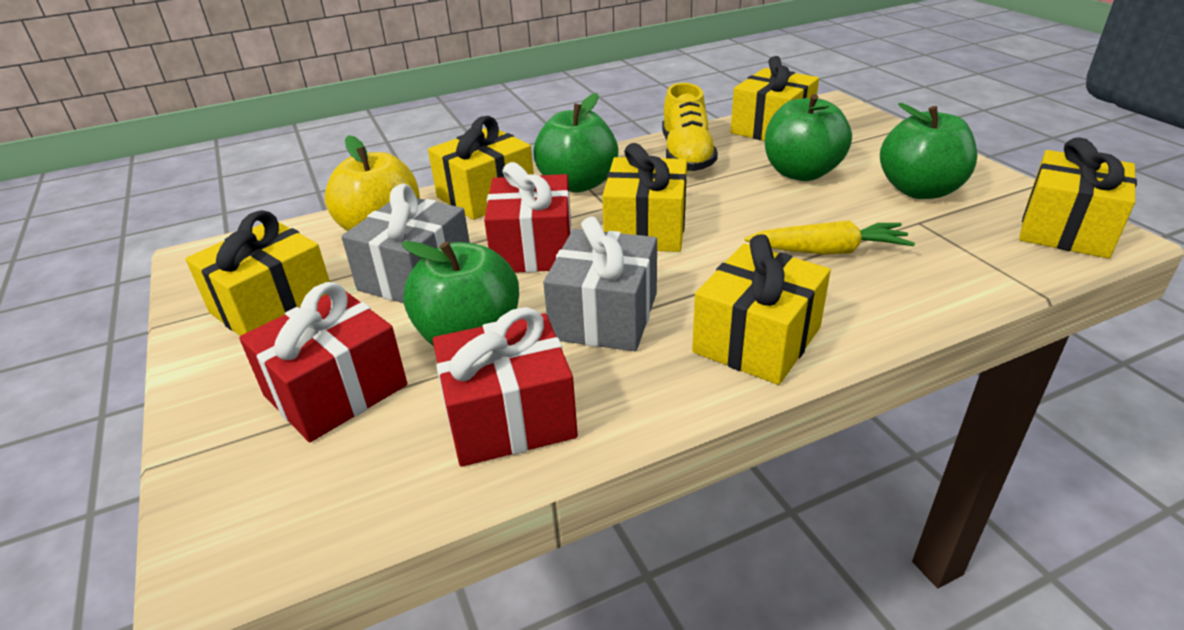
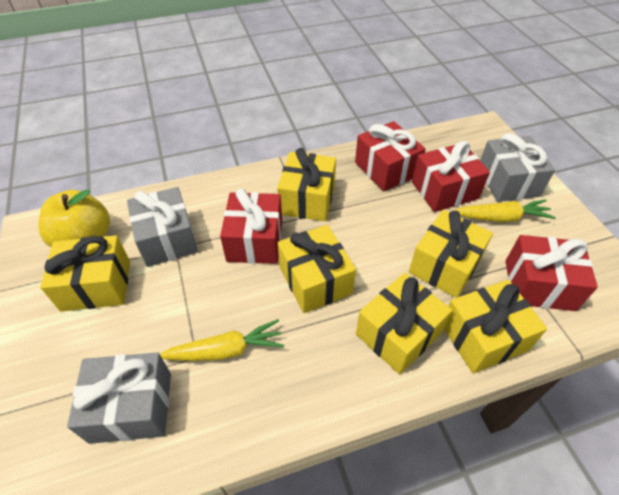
green apple: [402,241,519,346] [534,93,618,193] [765,94,852,181] [880,103,977,199] = 4 -> none = 0
grey gift: [341,184,470,303] [543,217,657,351] = 2 -> [67,352,171,444] [127,187,198,267] [480,133,555,202] = 3
red gift: [239,282,407,442] [433,307,578,467] [484,162,571,273] = 3 -> [220,188,282,264] [355,121,426,191] [412,141,490,212] [506,235,598,311] = 4
yellow carrot: [744,220,915,255] = 1 -> [160,319,284,361] [454,200,555,222] = 2
yellow shoe: [662,83,718,171] = 1 -> none = 0

